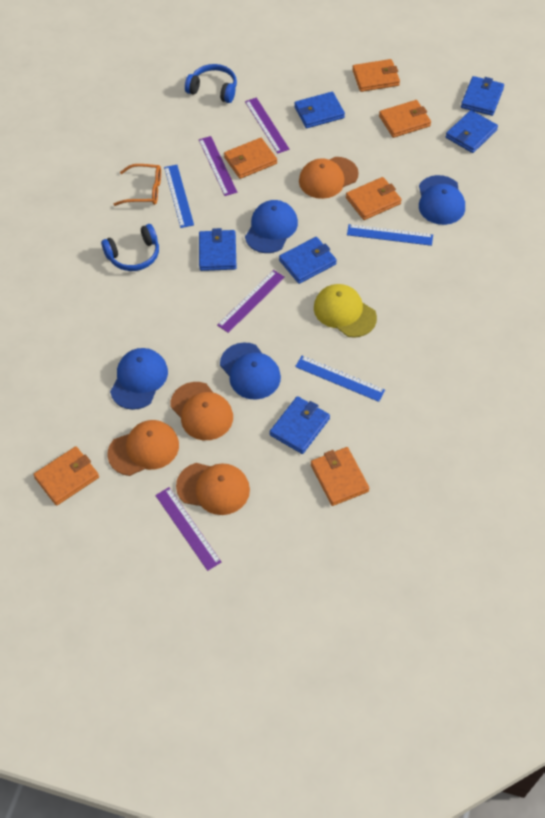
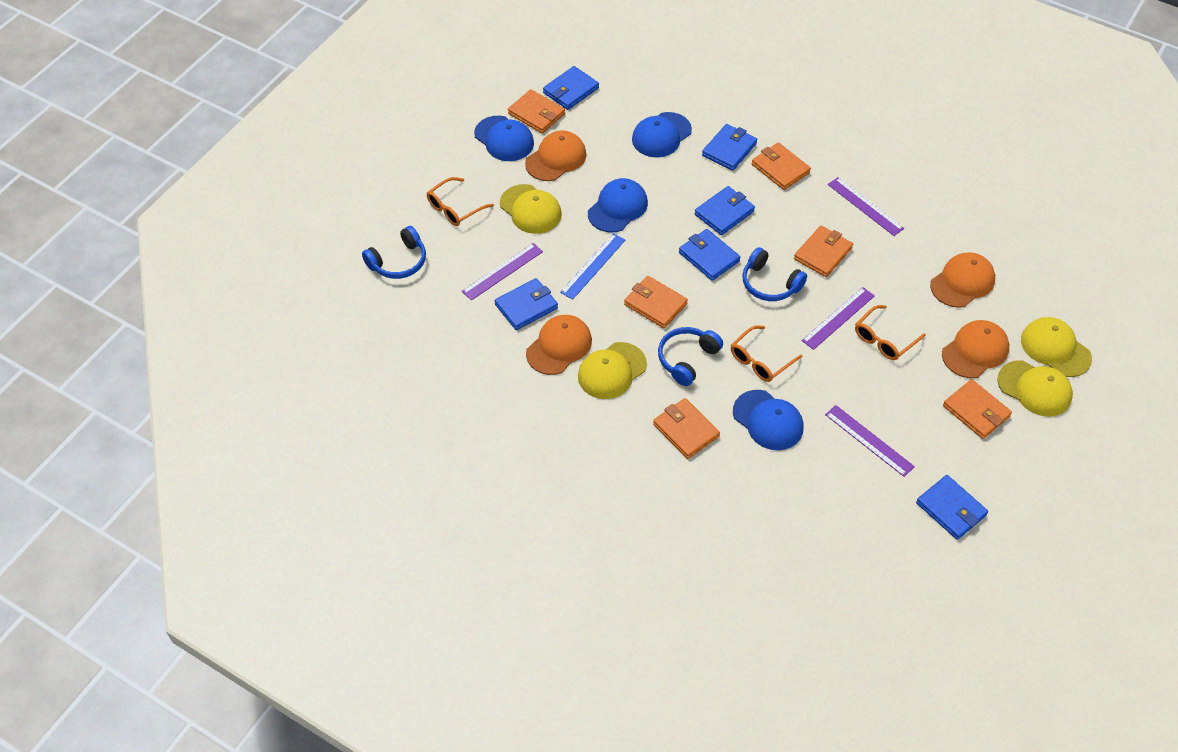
blue headphones: [101,224,159,271] [185,64,237,103] = 2 -> [362,226,426,279] [658,327,723,386] [742,247,807,301] = 3
blue ruler: [164,165,194,228] [295,356,385,402] [347,224,433,246] = 3 -> [560,233,625,300] = 1
orange glasses: [113,164,161,206] = 1 -> [427,177,494,226] [731,325,802,382] [855,305,926,360] = 3
yellow cap: [314,284,377,338] = 1 -> [500,184,562,234] [578,342,647,399] [998,360,1073,417] [1021,317,1092,377] = 4

